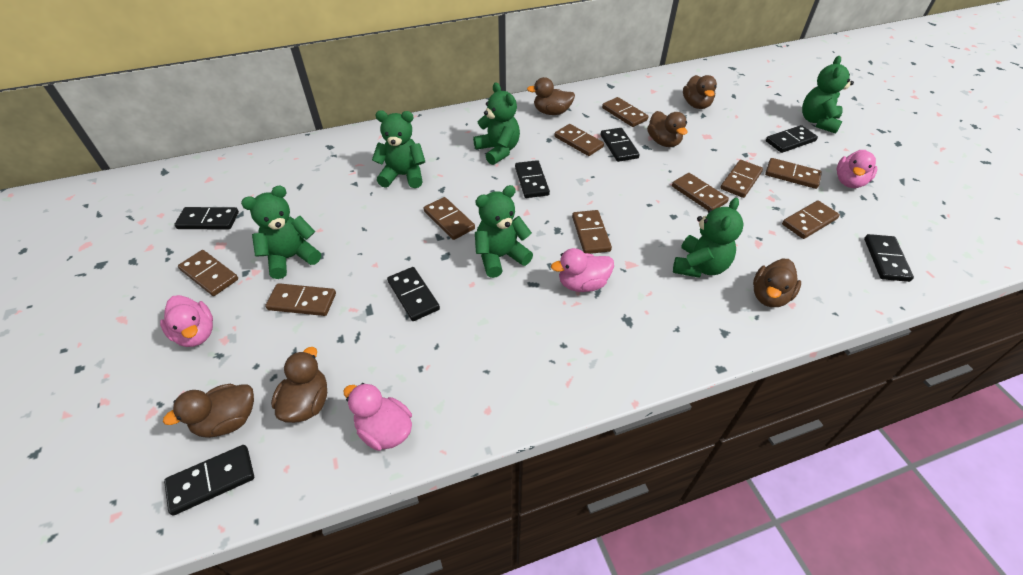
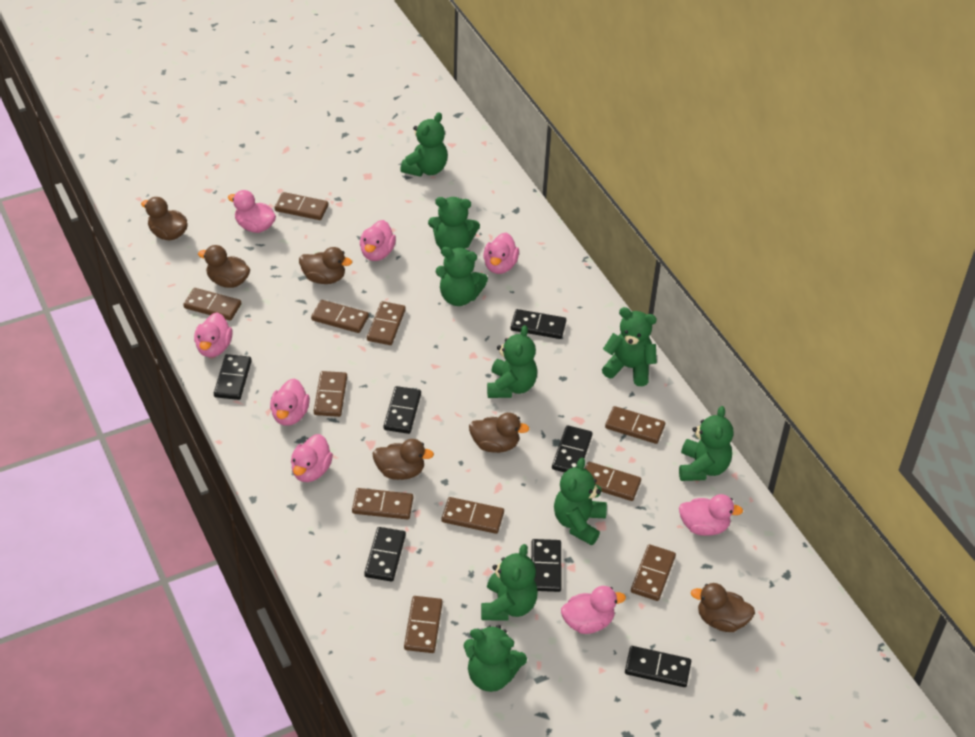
brown domino: [178,250,238,296] [265,283,336,316] [424,197,475,240] [554,124,604,156] [572,210,612,254] [602,97,648,127] [672,173,729,211] [720,160,763,198] [765,158,822,189] [782,201,840,239] = 10 -> [183,288,241,321] [275,192,329,220] [311,300,369,333] [314,371,347,417] [352,488,413,520] [367,301,406,345] [404,596,443,653] [441,497,504,534] [585,462,641,501] [605,406,665,444] [631,544,676,601] = 11
green teddy bear: [241,185,321,279] [372,110,425,188] [473,82,520,165] [475,185,533,278] [673,198,744,278] [802,56,854,134] = 6 -> [400,112,448,177] [428,197,480,250] [436,247,488,306] [464,625,527,692] [481,544,538,621] [487,325,537,398] [554,458,607,545] [602,307,657,386] [679,406,734,481] = 9
pink duck: [160,295,213,347] [344,383,412,451] [551,248,614,292] [837,150,877,188] = 4 -> [194,312,233,357] [228,190,276,233] [270,378,310,426] [291,434,333,482] [360,220,396,261] [483,233,519,274] [561,586,626,634] [679,494,743,536] = 8

